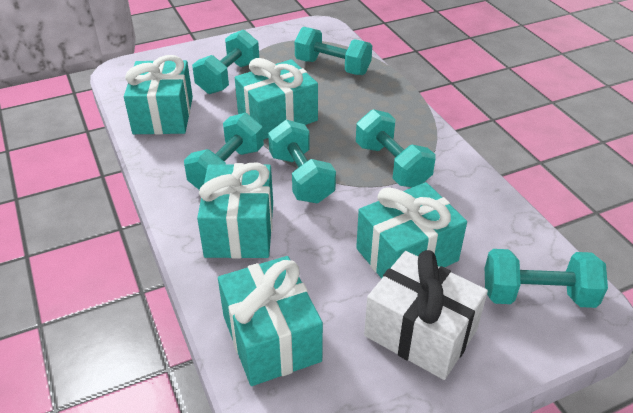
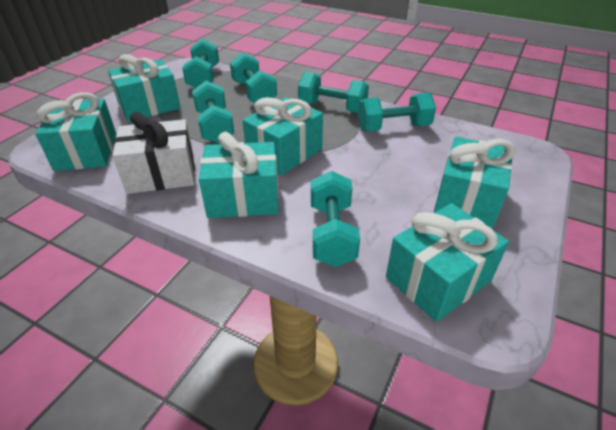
turquoise gift: [124,55,193,135] [197,163,273,259] [218,256,323,386] [235,58,318,140] [356,182,467,279] = 5 -> [35,92,116,171] [108,54,181,122] [199,132,279,218] [242,97,323,175] [386,203,509,322] [434,137,516,228] = 6

